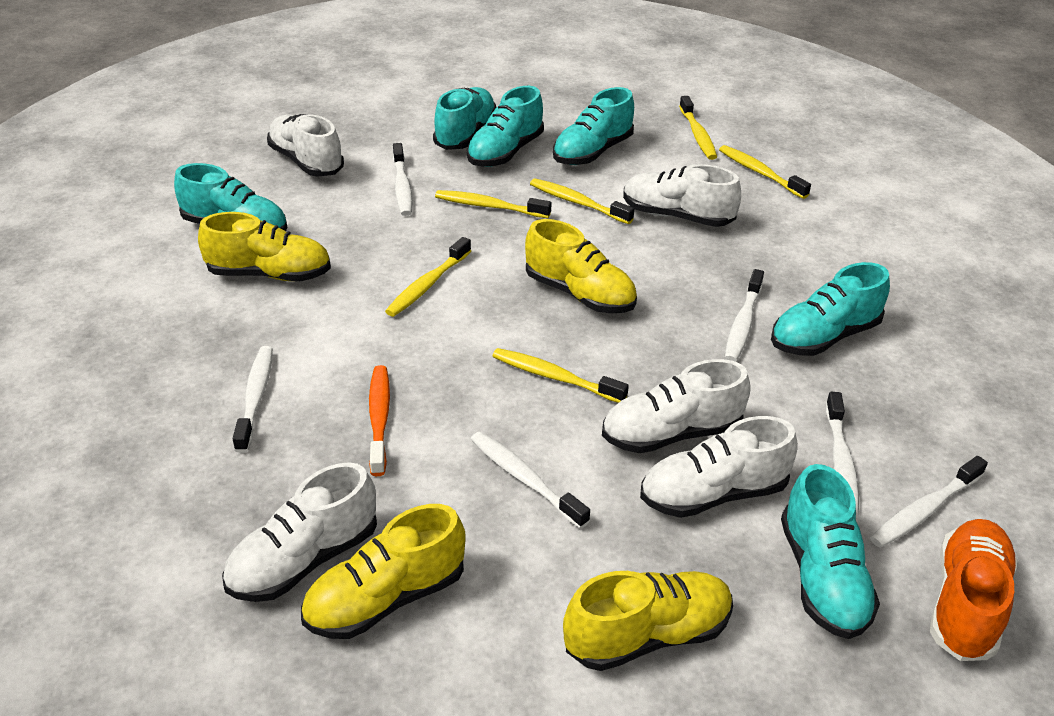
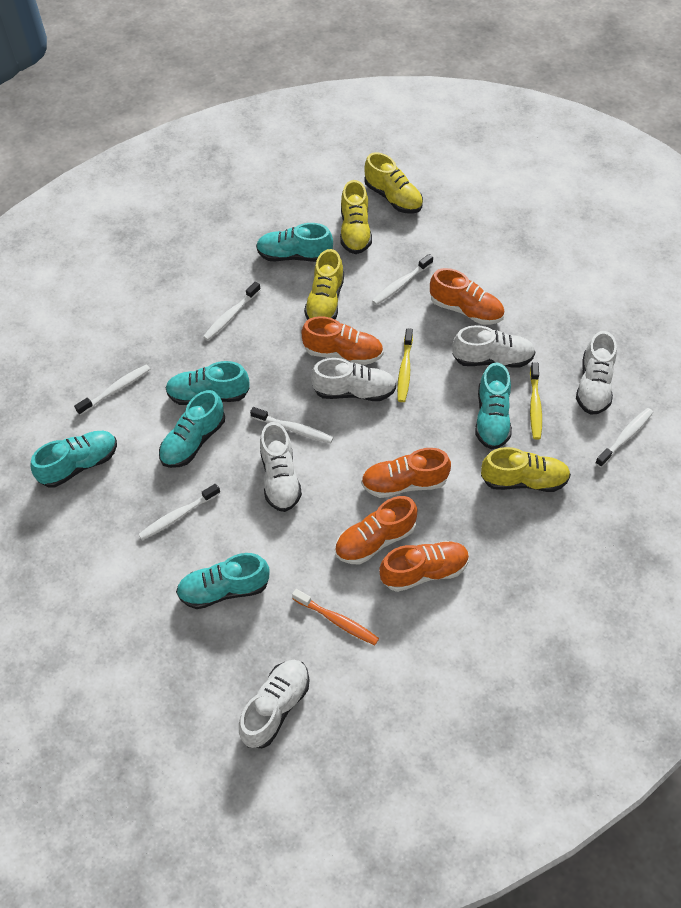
orange shoe: [930,519,1018,661] = 1 -> [302,316,383,365] [335,496,417,564] [361,448,451,498] [379,541,469,592] [430,268,504,325] = 5
yellow toothbrush: [385,237,471,317] [435,190,551,218] [492,348,629,403] [530,178,634,224] [679,96,717,160] [719,145,811,199] = 6 -> [397,328,413,402] [530,362,542,440] = 2

